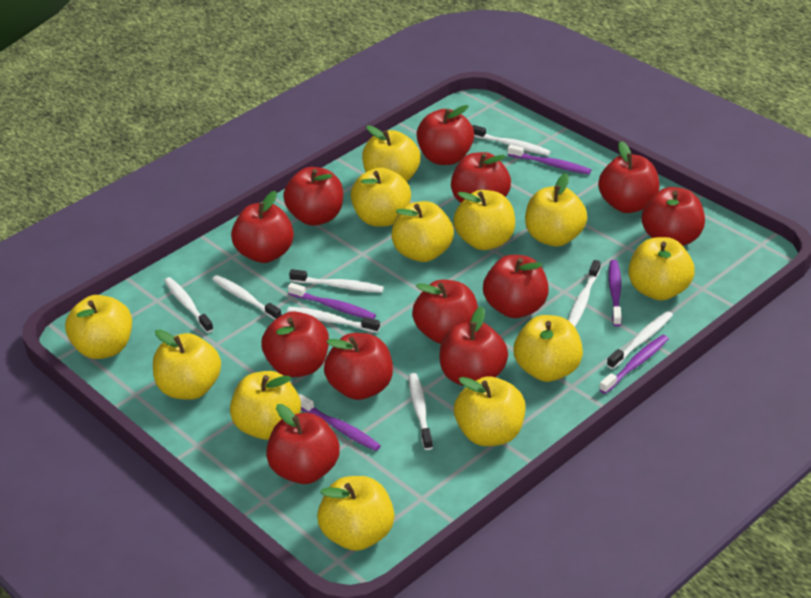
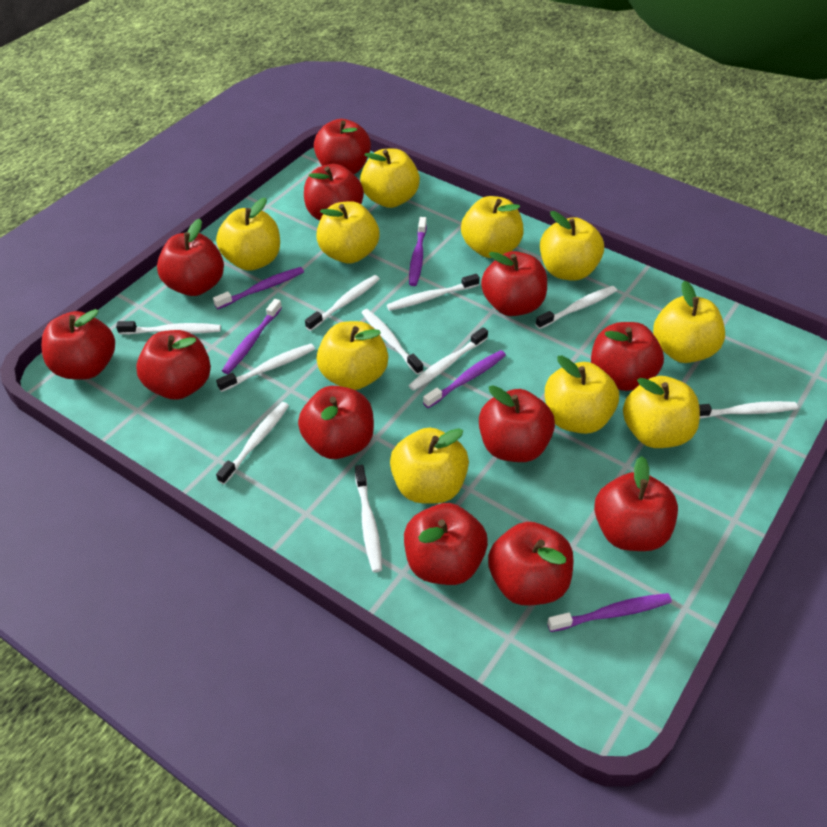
white toothbrush: [164,277,214,333] [212,275,281,320] [287,307,380,333] [289,269,384,293] [409,373,433,450] [472,125,551,156] [568,260,601,327] [607,311,673,369] = 8 -> [116,321,221,335] [216,344,315,392] [216,402,289,485] [305,275,380,331] [355,465,382,572] [361,309,424,375] [387,274,480,311] [408,327,488,391] [536,286,617,329] [699,401,798,419] = 10
yellow apple: [65,295,132,359] [153,329,221,400] [230,371,301,440] [317,476,394,551] [351,168,411,227] [362,125,420,182] [391,201,454,262] [453,190,515,250] [454,376,526,446] [514,315,583,382] [525,173,587,247] [628,237,695,301] = 12 -> [216,198,280,271] [316,201,379,264] [317,321,388,390] [360,149,420,208] [390,428,469,504] [461,196,524,258] [540,211,604,281] [545,356,619,434] [623,376,700,448] [653,281,725,363] = 10

